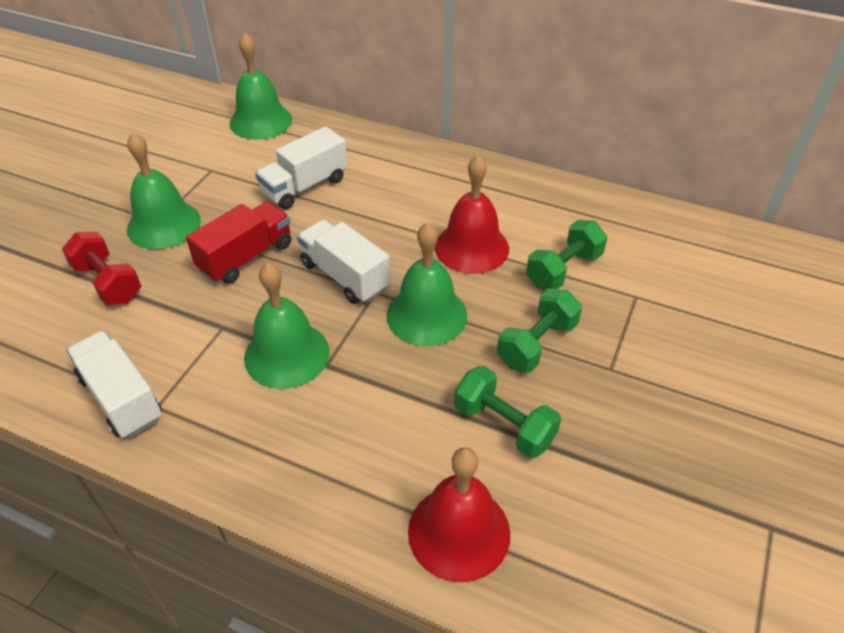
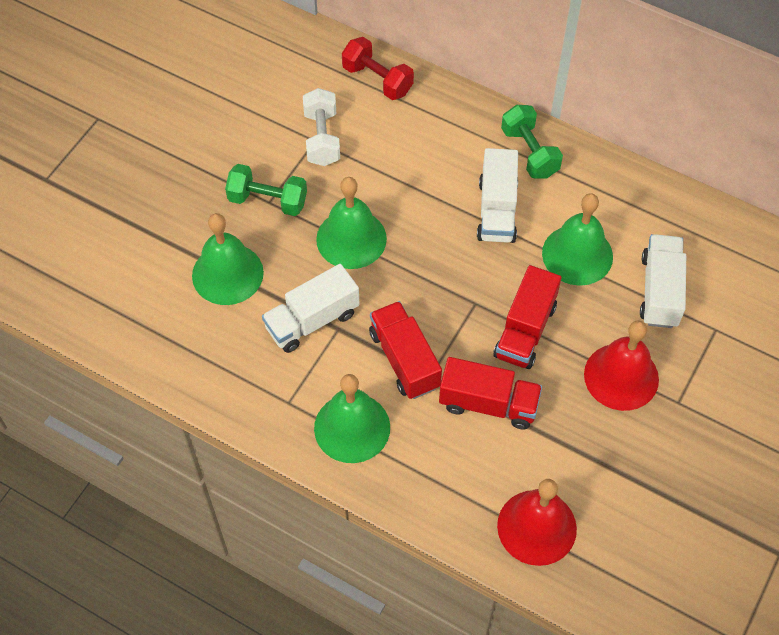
green dumbbell: [454,366,561,458] [497,288,582,372] [526,220,607,290] = 3 -> [225,164,307,216] [501,105,563,179] = 2
red truck: [186,202,291,284] = 1 -> [369,301,442,399] [439,357,542,429] [493,265,561,369] = 3
white dumbbell: none = 0 -> [303,88,340,166] = 1

